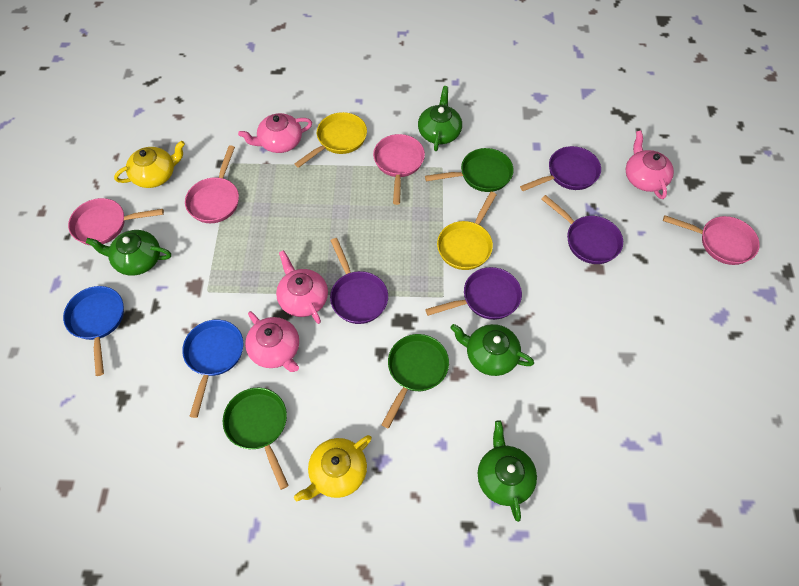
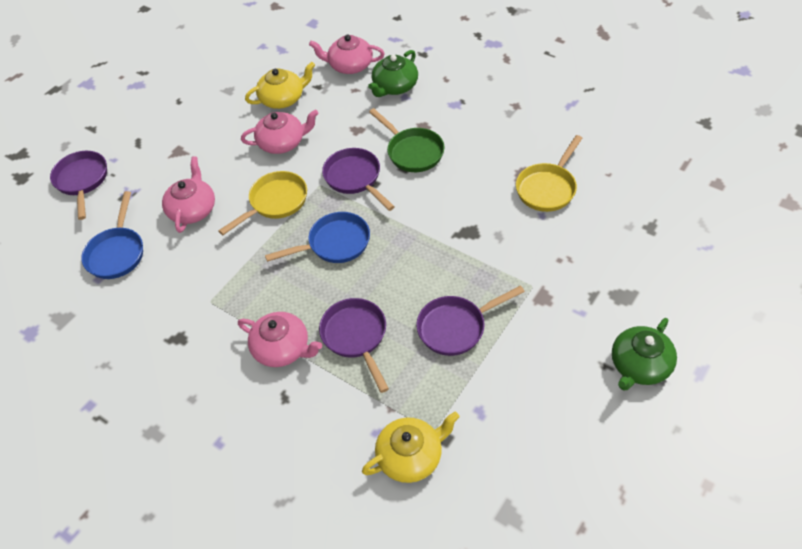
green pan: [223,388,289,490] [381,334,449,428] [425,148,514,192] = 3 -> [369,108,445,172] = 1
green teapot: [86,230,171,276] [418,86,462,151] [450,324,534,376] [477,420,537,522] = 4 -> [368,50,418,97] [612,318,677,390] = 2
pink pan: [68,198,164,245] [185,145,239,223] [373,134,425,205] [663,215,760,265] = 4 -> none = 0

